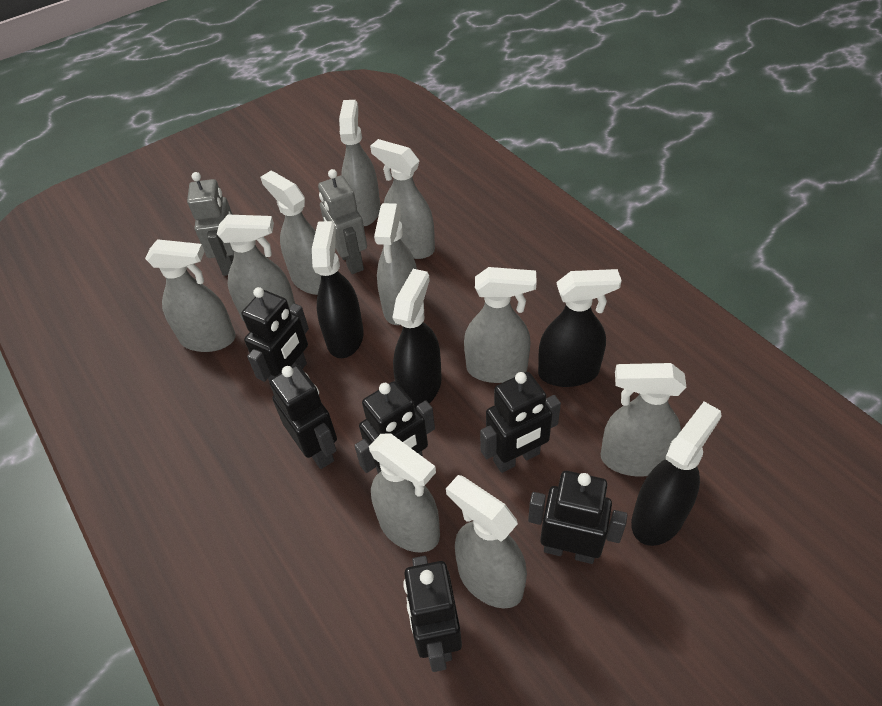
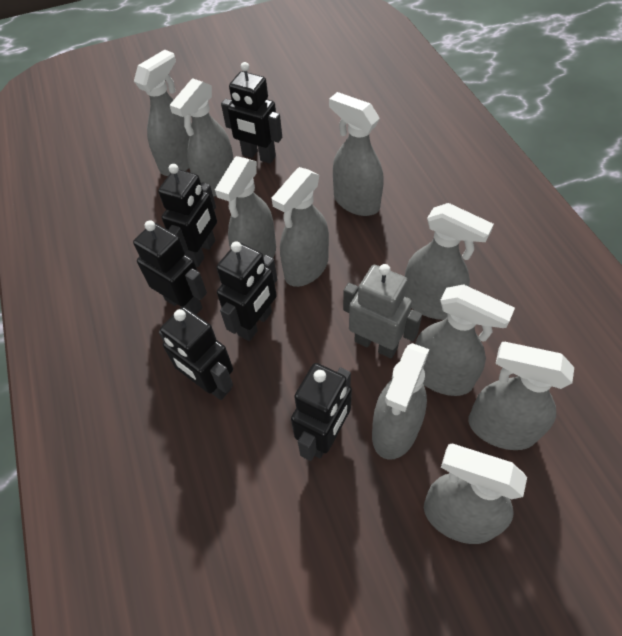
black spray bottle: [312,221,364,358] [392,269,442,409] [538,269,622,387] [631,402,721,546] = 4 -> none = 0
grey robot: [187,172,234,276] [318,169,367,274] = 2 -> [343,264,422,359] = 1

